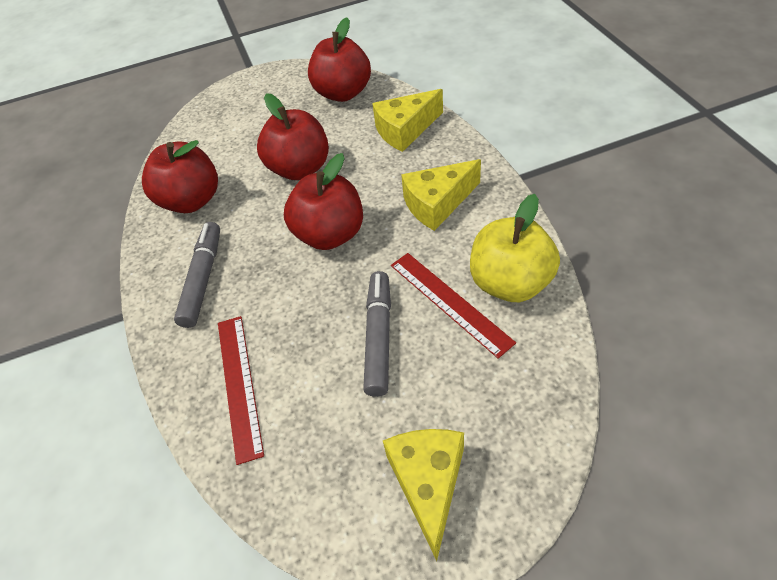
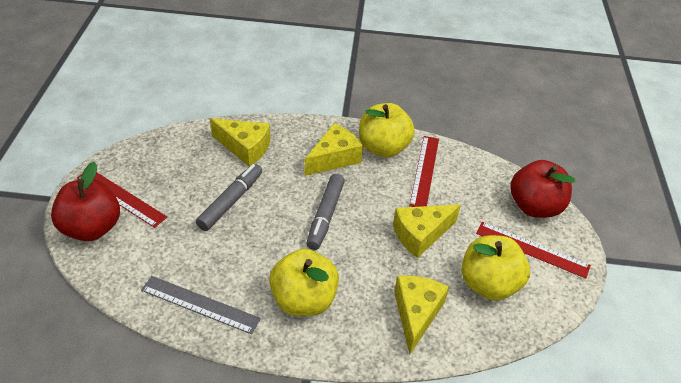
grey ruler: none = 0 -> [141,276,261,334] = 1
red apple: [142,140,218,213] [257,93,329,180] [284,153,363,250] [308,17,371,102] = 4 -> [51,162,120,241] [510,160,575,218] = 2
red ruler: [218,316,264,465] [391,253,516,359] = 2 -> [77,173,167,228] [409,136,439,207] [476,222,591,278] = 3
yellow apple: [470,194,560,302] = 1 -> [269,249,339,316] [359,103,415,157] [462,235,530,301] = 3
yellow cheese: [372,89,443,152] [383,429,464,561] [401,159,481,231] = 3 -> [210,118,270,167] [305,123,363,176] [393,204,461,258] [394,275,449,355] = 4

